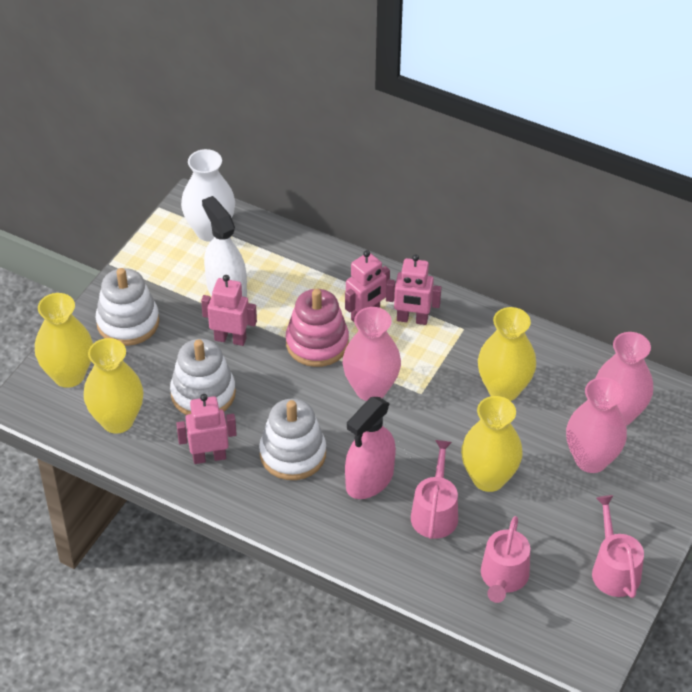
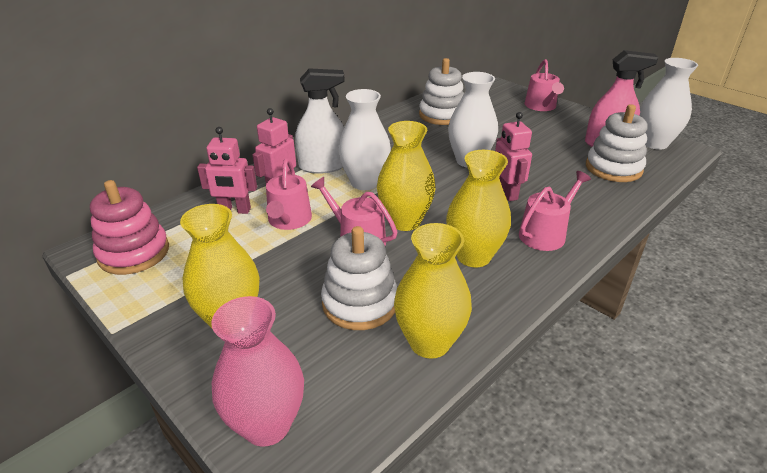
pink robot: [176,394,237,464] [201,275,257,346] [345,250,390,322] [386,254,441,325] = 4 -> [197,127,257,214] [252,108,296,184] [495,112,532,201] = 3
pink vase: [343,307,401,401] [566,377,627,473] [596,332,653,426] = 3 -> [211,296,304,447] = 1
pink watering can: [411,440,458,539] [481,516,530,603] [592,495,644,598] = 3 -> [266,159,312,230] [311,177,397,246] [519,171,591,251] [524,59,564,111] = 4
white vase: [181,149,235,242] = 1 -> [338,89,391,190] [448,72,498,168] [640,58,698,150] = 3

